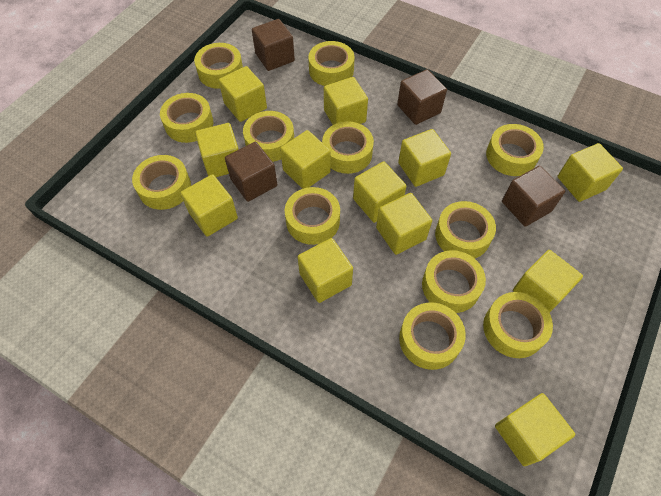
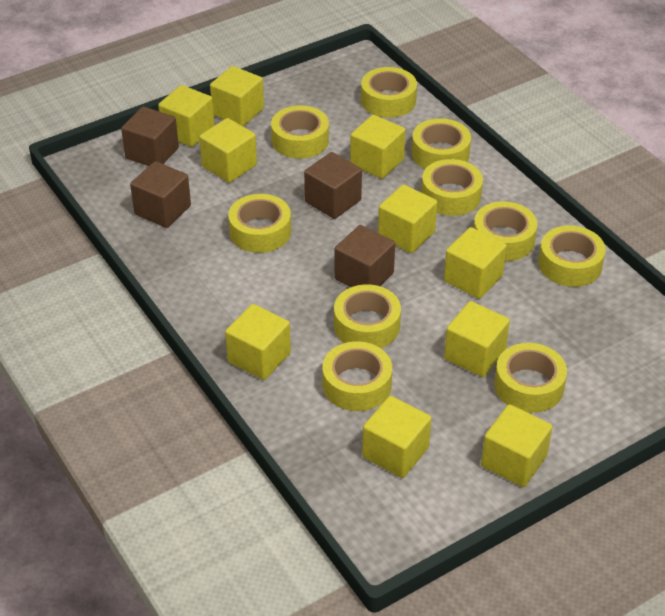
yellow cube: [180,174,238,237] [195,123,239,177] [218,66,267,122] [280,130,331,189] [298,238,353,303] [324,77,368,125] [353,161,407,223] [376,193,432,255] [398,129,451,187] [495,393,575,466] [513,250,583,313] [557,143,623,202] = 12 -> [158,85,214,147] [199,118,257,183] [210,66,264,126] [225,304,291,380] [350,115,406,179] [362,396,431,478] [378,185,437,253] [444,227,507,299] [444,301,510,377] [481,404,552,487] = 10
yellow tape: [132,155,191,210] [160,93,213,143] [194,43,243,89] [243,111,294,162] [285,187,340,245] [308,41,355,86] [322,121,374,174] [399,302,466,370] [422,250,486,313] [435,201,496,258] [483,292,553,358] [486,124,544,176] = 12 -> [228,194,291,253] [271,105,329,159] [322,341,392,411] [334,285,401,348] [361,67,417,118] [412,118,471,169] [421,159,483,216] [474,201,538,261] [494,343,567,413] [538,225,606,287] = 10

